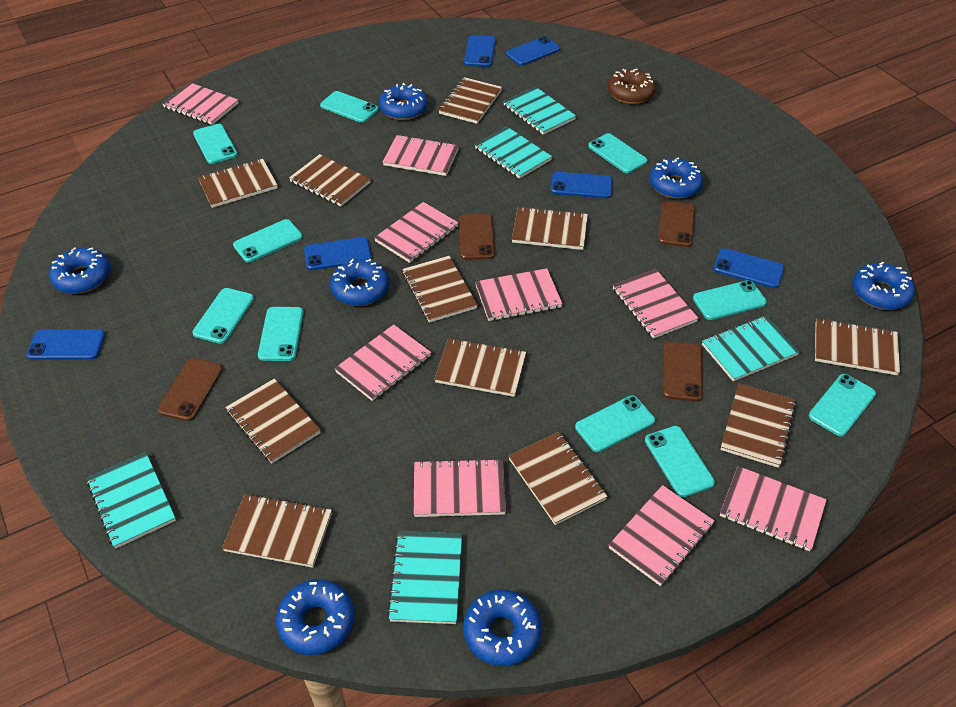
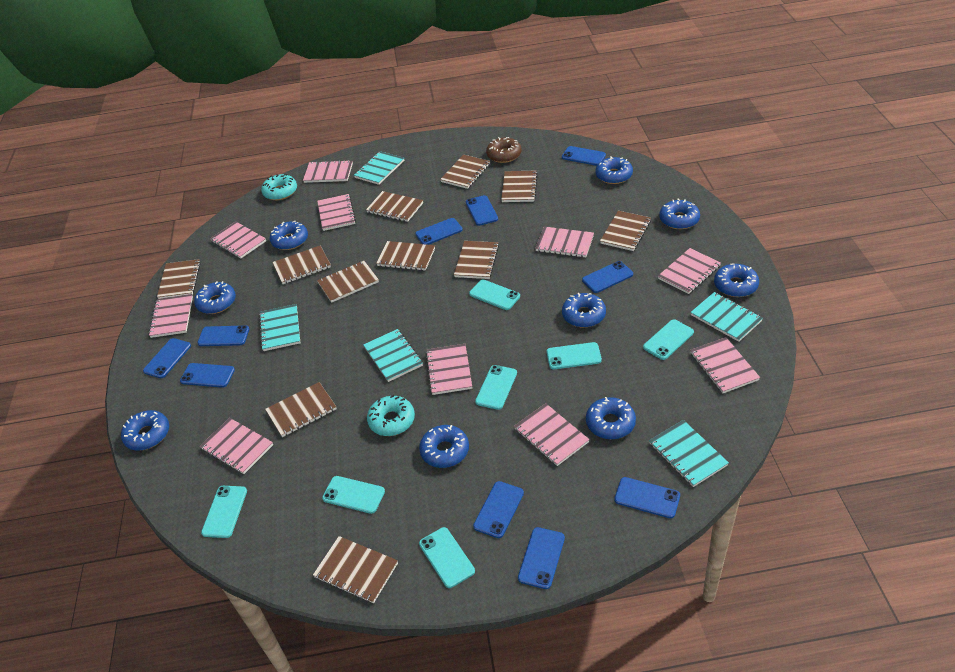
blue donut: [49,247,111,294] [276,579,355,655] [330,259,389,306] [379,83,428,120] [463,590,542,666] [649,157,703,199] [852,262,915,310] = 7 -> [121,410,169,451] [194,281,236,314] [270,221,308,250] [419,425,469,468] [562,293,606,327] [586,397,636,439] [595,156,633,184] [659,199,700,229] [714,263,759,297] = 9
blue phone: [27,329,105,360] [304,237,372,270] [464,35,496,67] [506,36,560,66] [551,172,612,198] [713,248,784,288] = 6 -> [143,338,191,378] [180,363,235,388] [197,326,249,346] [415,218,463,245] [466,195,498,226] [473,481,524,538] [518,527,565,589] [562,146,606,166] [582,261,633,293] [614,477,680,518] = 10
brown phone: [158,358,223,421] [459,214,495,260] [658,201,695,247] [663,342,702,402] = 4 -> none = 0
pink notebook: [162,83,238,125] [334,325,431,401] [374,202,459,263] [383,135,459,176] [414,458,506,517] [475,268,563,321] [609,485,715,586] [613,269,699,339] [720,466,827,551] = 9 -> [148,294,193,338] [200,418,273,474] [210,222,266,259] [303,160,353,183] [317,194,356,231] [426,344,472,395] [514,403,590,466] [535,227,594,257] [658,248,721,294] [690,337,760,393] = 10
turquoise donut: none = 0 -> [261,174,297,200] [367,395,415,436] = 2
turquoise phone: [192,288,254,344] [193,124,238,164] [233,219,303,263] [258,307,303,361] [320,91,379,123] [575,395,655,452] [588,133,647,173] [645,426,715,497] [693,280,767,320] [809,374,876,436] = 10 -> [201,486,247,538] [322,476,385,514] [419,527,475,588] [469,280,520,310] [475,365,517,410] [547,342,602,369] [643,319,694,360] = 7

